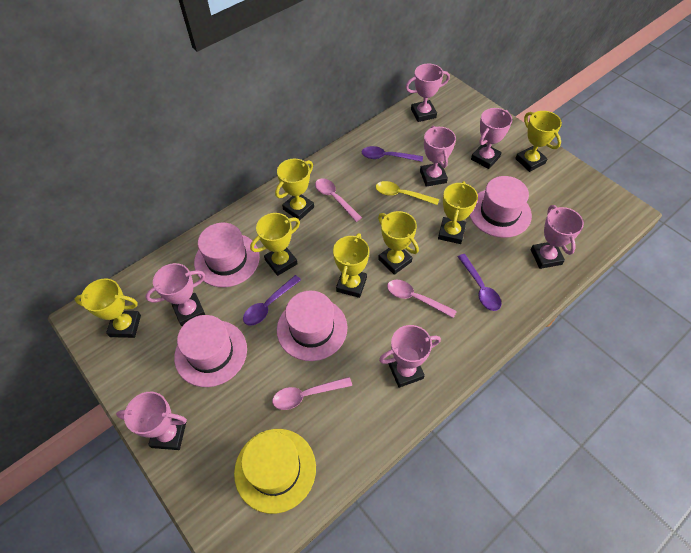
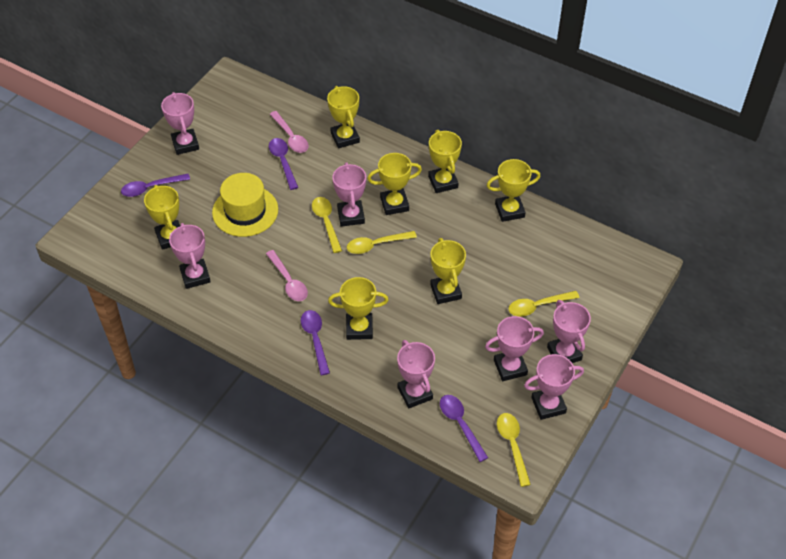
pink hat: [174,315,247,387] [194,223,260,287] [277,291,347,361] [469,176,532,238] = 4 -> none = 0
pink spoon: [272,377,352,410] [315,178,362,222] [387,280,457,318] = 3 -> [266,250,308,301] [270,111,309,153] = 2
purple spoon: [243,275,301,326] [362,146,423,162] [458,254,501,311] = 3 -> [121,174,190,197] [269,138,298,190] [301,310,330,375] [440,395,488,462] = 4
yellow spoon: [376,181,439,205] = 1 -> [312,197,342,253] [347,231,417,254] [497,413,531,487] [508,291,579,317] = 4

